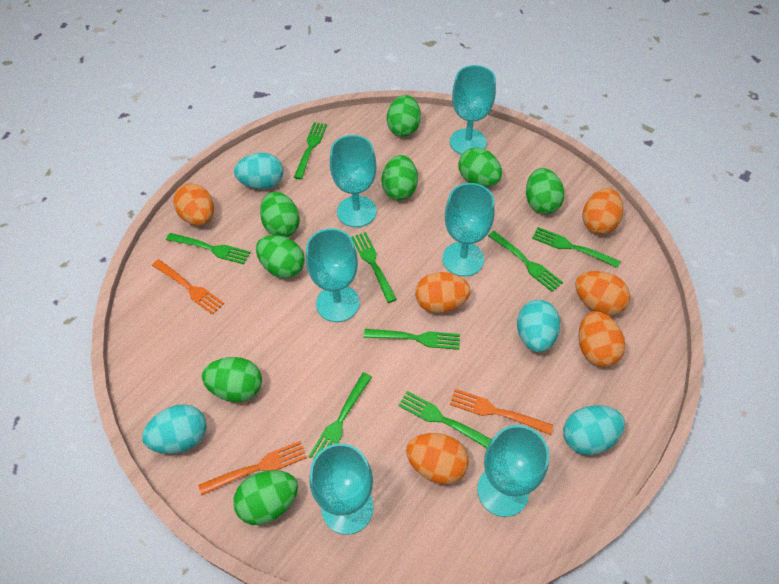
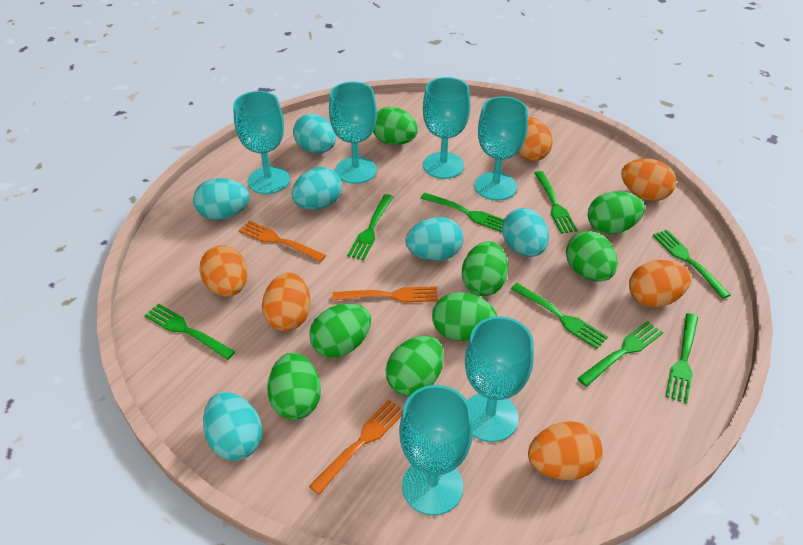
turquoise egg: [142,404,207,454] [234,153,283,189] [517,300,560,352] [563,405,625,455] = 4 -> [193,178,250,220] [203,392,262,461] [292,167,342,210] [293,114,336,153] [406,217,464,261] [502,208,549,257] = 6

